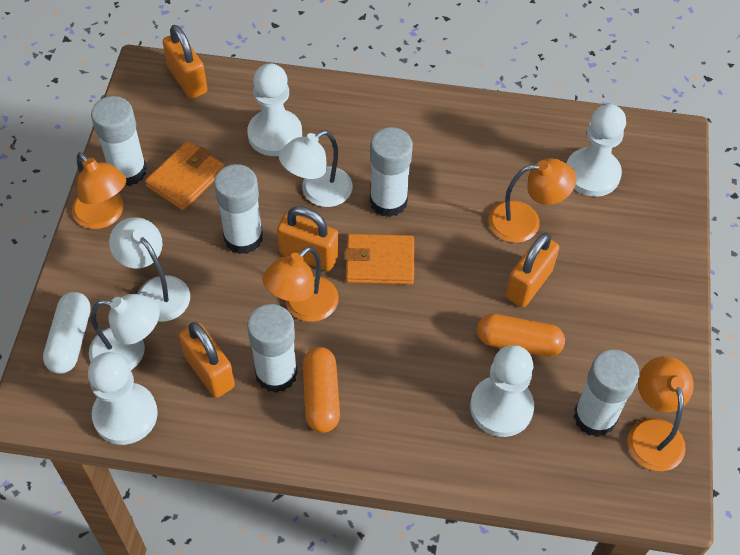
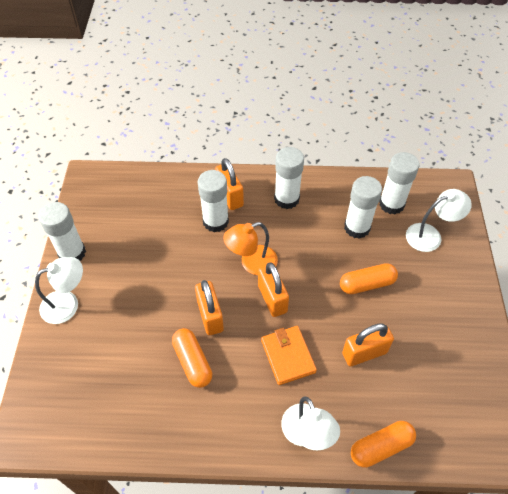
orange capsule: [303,347,340,433] [477,314,565,357] = 2 -> [172,328,212,388] [340,263,398,294] [351,421,416,468] = 3
orange lamp: [72,152,126,229] [262,246,339,322] [488,158,577,243] [628,356,694,471] = 4 -> [223,222,278,275] = 1
orange wallet: [145,141,224,210] [344,234,414,285] = 2 -> [261,326,317,385] = 1
white capsule: [43,292,91,374] = 1 -> none = 0
white pawn: [88,352,158,445] [247,63,302,156] [470,345,534,437] [567,104,626,197] = 4 -> none = 0

